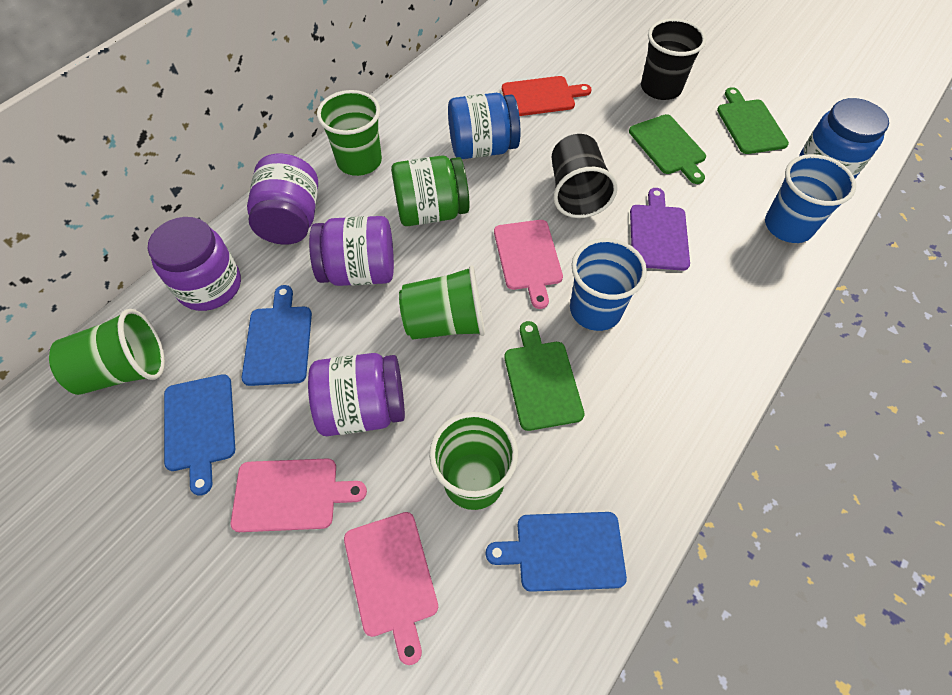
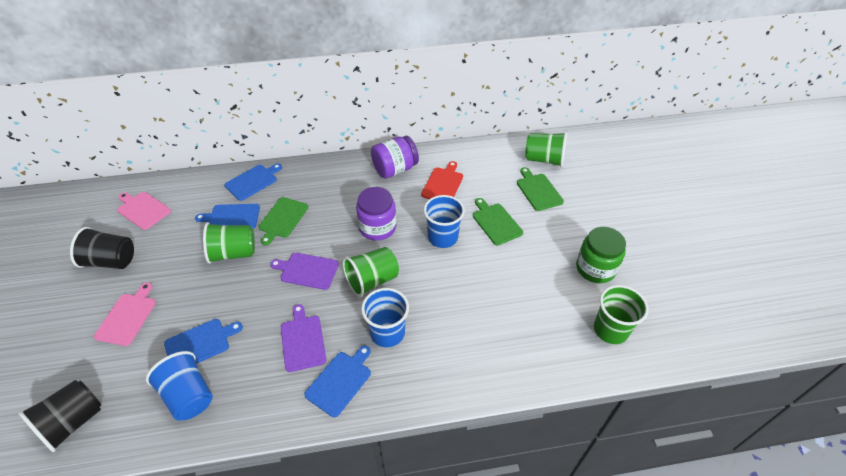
blue cup: [570,238,647,331] [765,154,856,243] = 2 -> [146,351,213,420] [361,288,409,347] [424,195,465,248] = 3
blue cutting board: [164,374,235,496] [242,285,312,386] [486,512,627,592] = 3 -> [164,319,243,364] [195,204,260,229] [224,163,282,201] [304,346,371,417] = 4
blue jar: [448,93,520,159] [799,98,889,178] = 2 -> none = 0
pink cutting board: [231,458,367,532] [344,512,438,665] [494,220,563,309] = 3 -> [94,282,156,346] [117,192,171,230] = 2
purple cutting board: [630,188,690,271] = 1 -> [270,253,339,290] [281,304,326,372] = 2
purple jar: [148,217,241,311] [247,154,318,245] [308,353,405,436] [309,216,394,286] = 4 -> [356,187,396,241] [371,136,419,179] = 2

